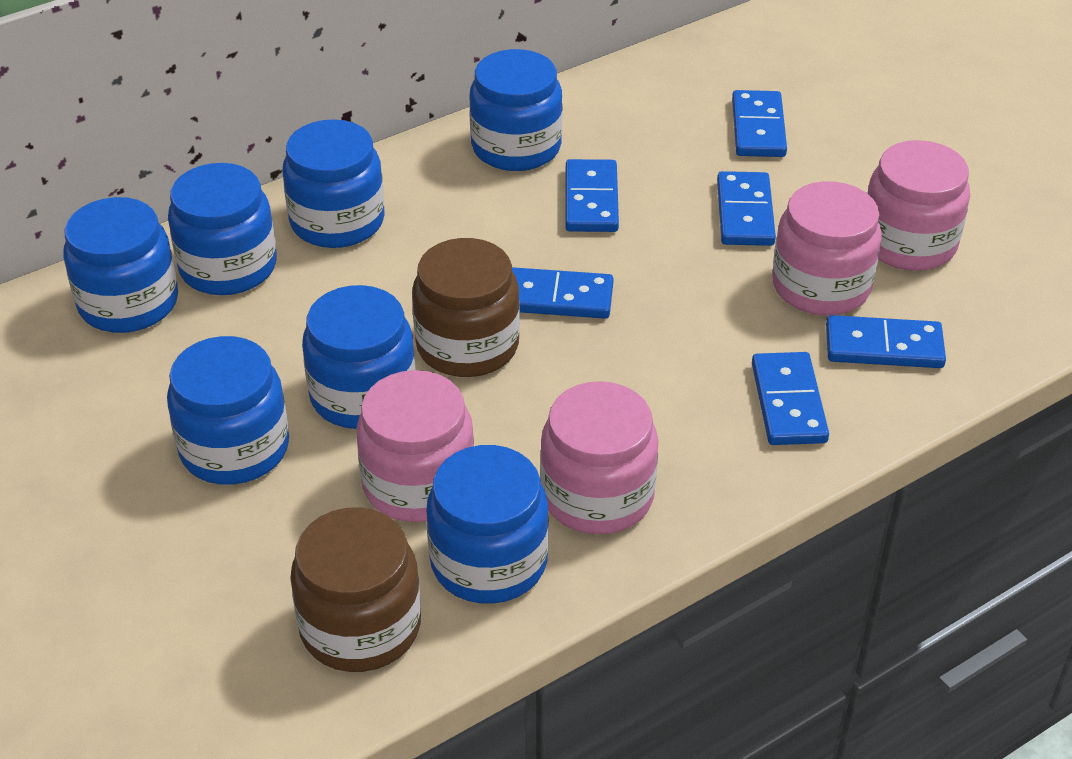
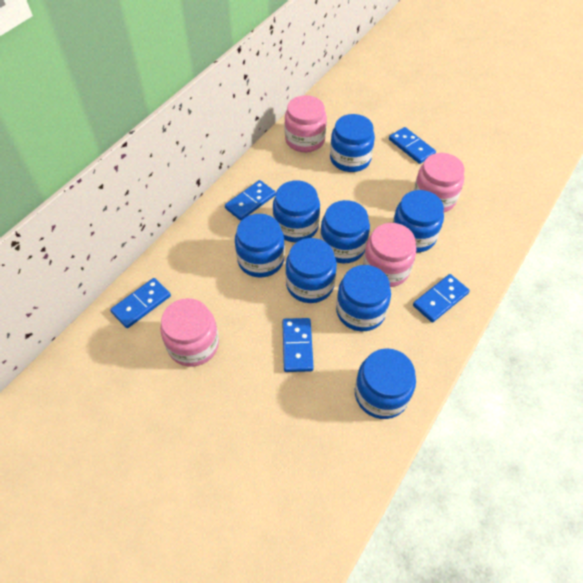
blue domino: [512,267,613,319] [565,159,619,232] [717,171,776,246] [732,90,787,157] [752,352,829,445] [826,315,946,368] = 6 -> [110,278,171,328] [225,180,276,221] [282,318,314,372] [389,127,436,164] [413,274,470,322] = 5
blue jar: [64,197,178,333] [167,336,289,485] [168,163,277,295] [282,119,384,248] [302,285,416,429] [426,445,549,604] [469,49,563,171] = 7 -> [235,214,285,278] [273,180,320,243] [285,238,337,303] [320,200,370,263] [330,114,375,172] [336,265,391,331] [355,348,416,419] [393,190,444,253] = 8
brown jar: [290,507,421,672] [412,238,520,377] = 2 -> none = 0

